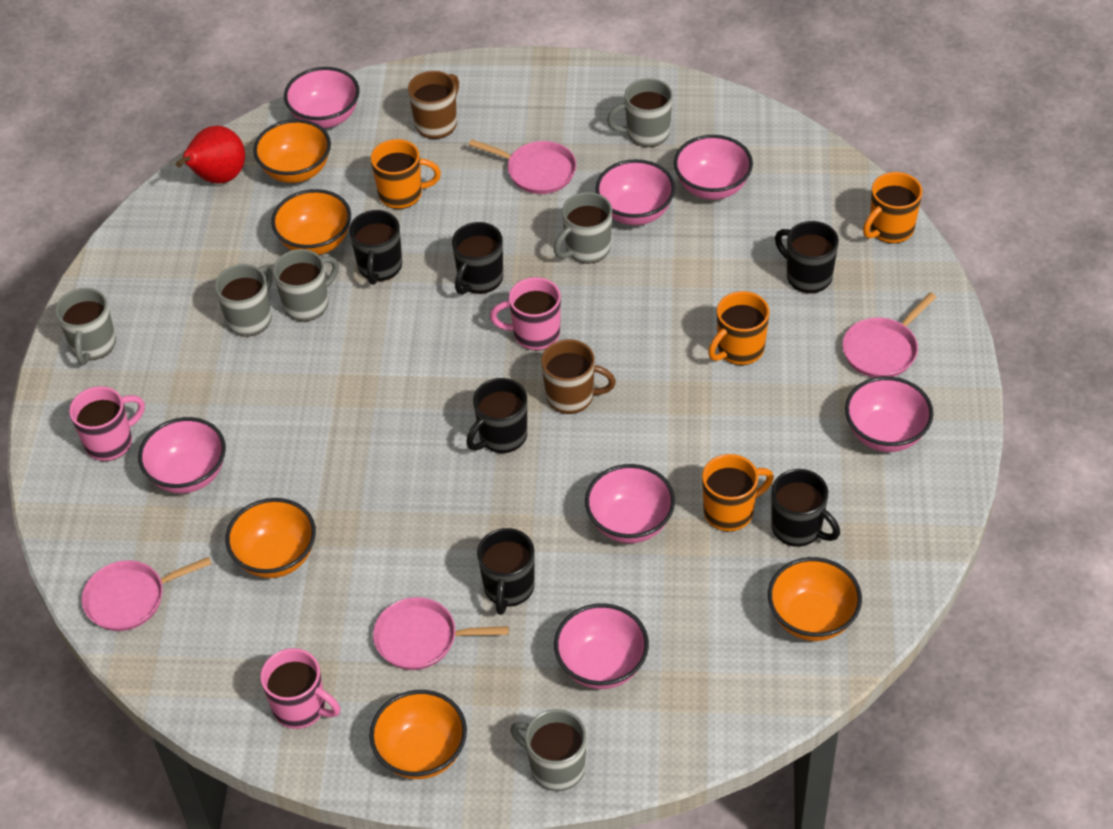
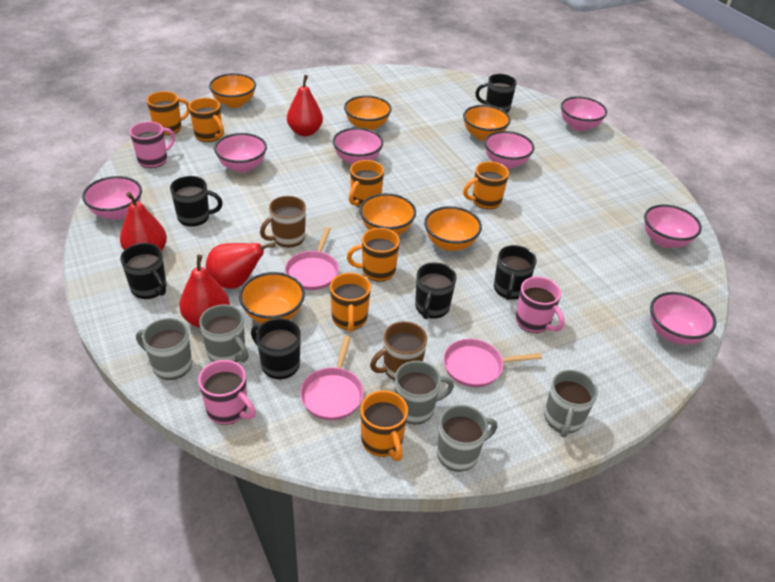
grey mug: [55,288,116,365] [215,264,273,337] [273,249,339,321] [510,709,586,792] [554,192,612,264] [607,78,673,147] = 6 -> [136,318,192,380] [199,304,248,362] [395,361,454,425] [437,405,497,472] [544,370,598,438] = 5
orange bowl: [225,498,316,578] [253,119,331,183] [271,189,351,255] [369,690,467,779] [768,557,862,641] = 5 -> [209,73,256,108] [239,272,305,324] [344,95,392,131] [359,193,416,235] [424,206,482,251] [463,105,511,141] = 6
orange mug: [371,139,441,209] [702,454,774,532] [708,291,770,365] [863,172,923,244] = 4 -> [147,91,190,135] [189,98,224,142] [330,273,371,332] [347,228,400,282] [349,160,384,207] [360,390,408,461] [463,162,509,209] = 7
pink pan: [82,557,212,631] [373,597,509,670] [469,139,577,194] [842,292,936,378] = 4 -> [285,227,339,290] [300,336,364,420] [443,339,542,387] = 3
red pear: [176,126,245,184] = 1 -> [120,192,167,251] [179,254,230,328] [205,242,275,289] [287,75,323,136] = 4

